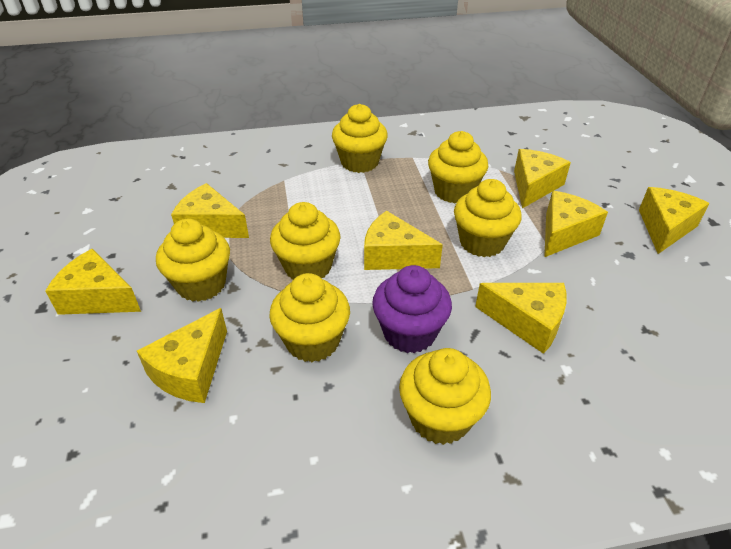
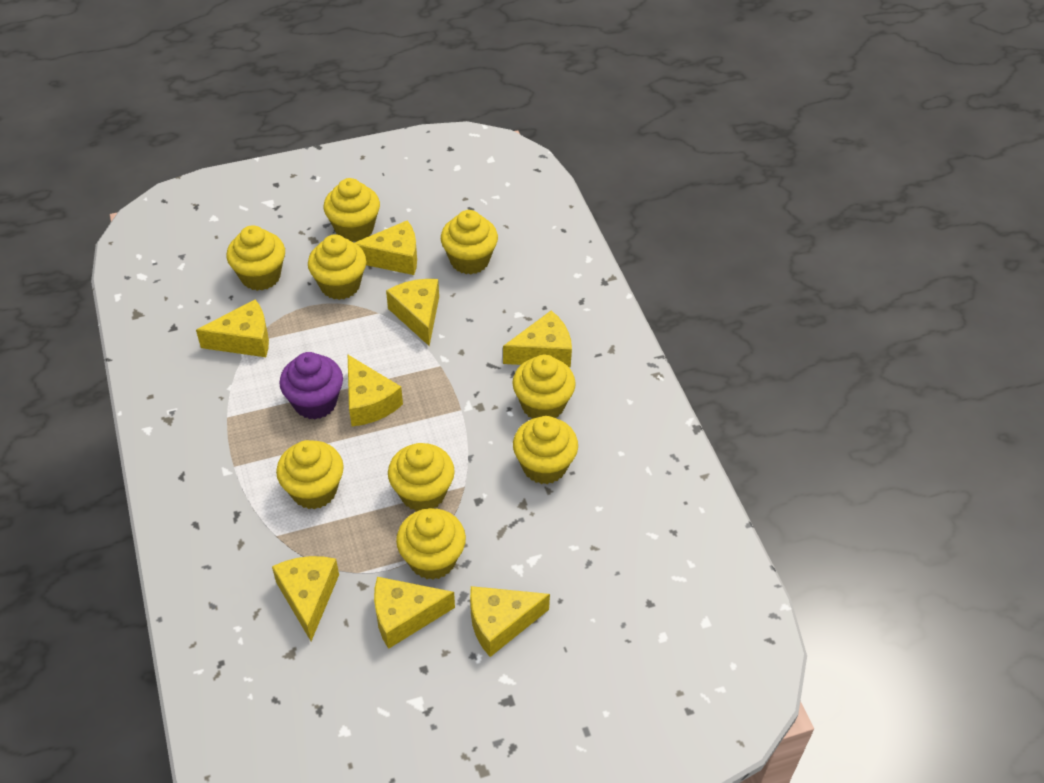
yellow cupcake: [156,219,230,302] [269,273,350,362] [270,202,341,280] [332,104,388,173] [399,348,491,445] [428,131,488,203] [454,179,522,257] = 7 -> [227,225,285,291] [276,440,344,509] [308,234,367,300] [324,178,380,242] [388,443,455,511] [396,508,466,580] [441,210,498,274] [512,354,576,419] [513,416,578,484] = 9

